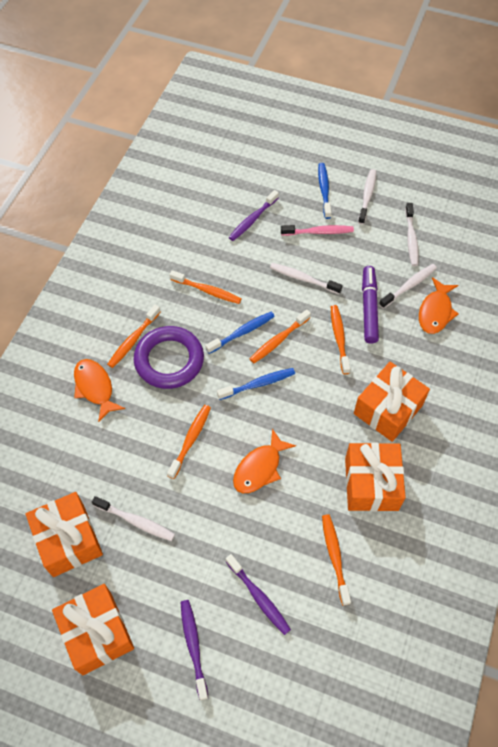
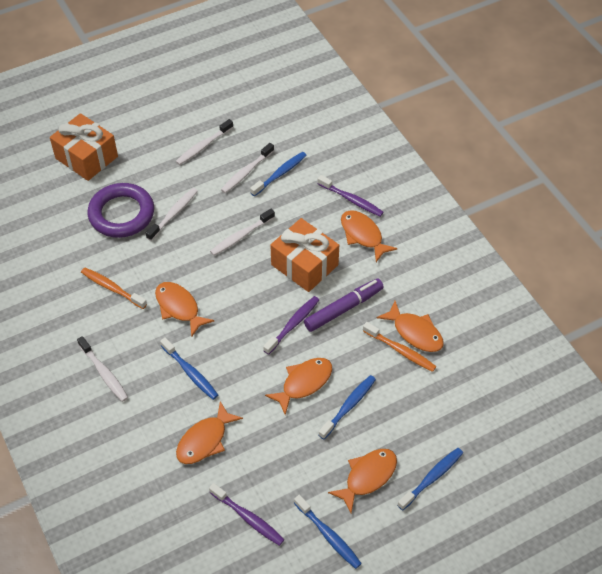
blue toothbrush: [205,312,275,354] [217,368,295,400] [318,163,331,219] = 3 -> [160,337,218,400] [250,152,307,197] [294,495,362,569] [319,375,376,439] [397,448,463,510] = 5
orange fish: [74,359,125,422] [233,428,296,493] [419,277,459,334] = 3 -> [155,282,214,337] [176,401,243,464] [265,358,332,415] [328,449,397,513] [341,210,398,262] [376,301,444,352] = 6
orange gift: [26,492,103,577] [52,584,134,675] [345,442,406,512] [354,362,430,442] = 4 -> [50,113,118,181] [270,218,339,292] = 2
orange toothbrush: [107,305,160,368] [167,405,211,479] [169,270,242,304] [250,309,311,363] [322,514,351,606] [331,305,350,374] = 6 -> [81,267,147,309] [363,322,437,372] = 2
pink toothbrush: [281,225,354,236] = 1 -> none = 0

